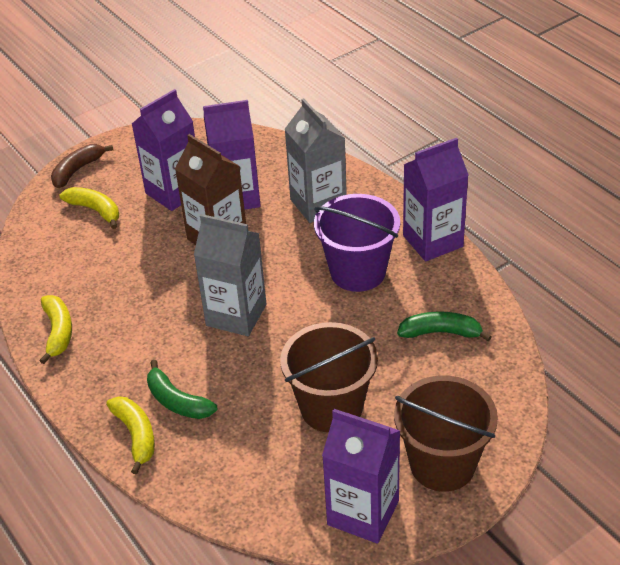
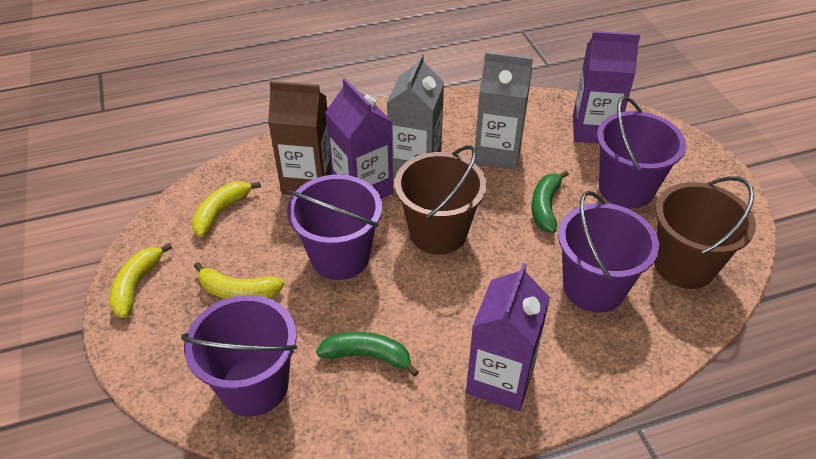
brown banana: [51,144,113,188] = 1 -> none = 0
purple bucket: [314,194,400,292] = 1 -> [181,295,297,416] [287,174,382,280] [558,191,659,313] [597,96,686,208] = 4
purple carton: [132,89,195,211] [203,100,261,210] [322,409,400,544] [403,138,468,262] = 4 -> [325,78,393,199] [466,263,550,411] [573,31,640,143] = 3

